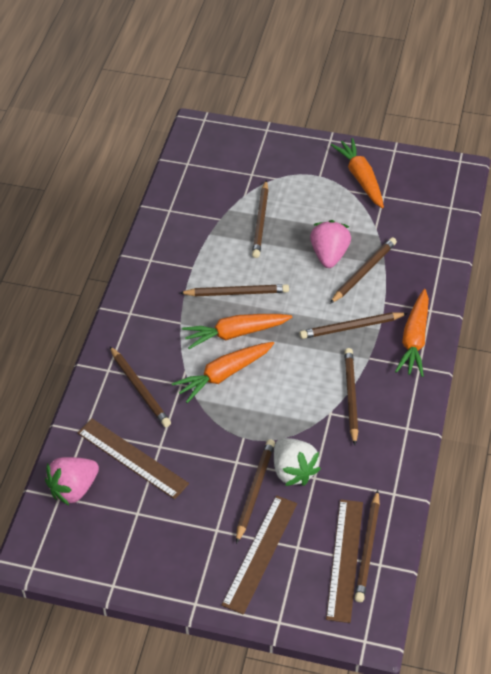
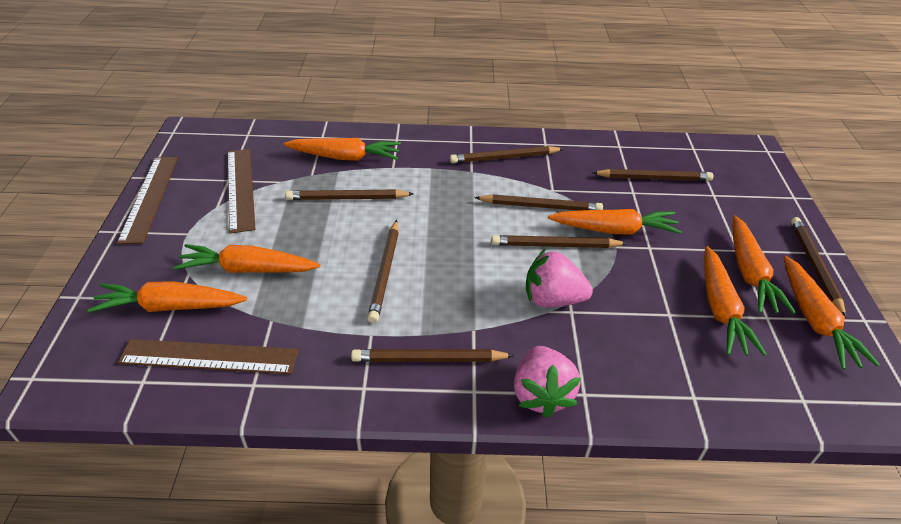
orange carrot: [172,342,274,403] [182,314,292,349] [331,138,384,208] [395,289,429,377] = 4 -> [87,281,247,313] [173,244,320,273] [284,138,401,161] [548,209,682,235] [704,246,767,356] [733,215,796,314] [784,256,880,370] = 7
white strawberry: [274,438,321,486] = 1 -> none = 0

